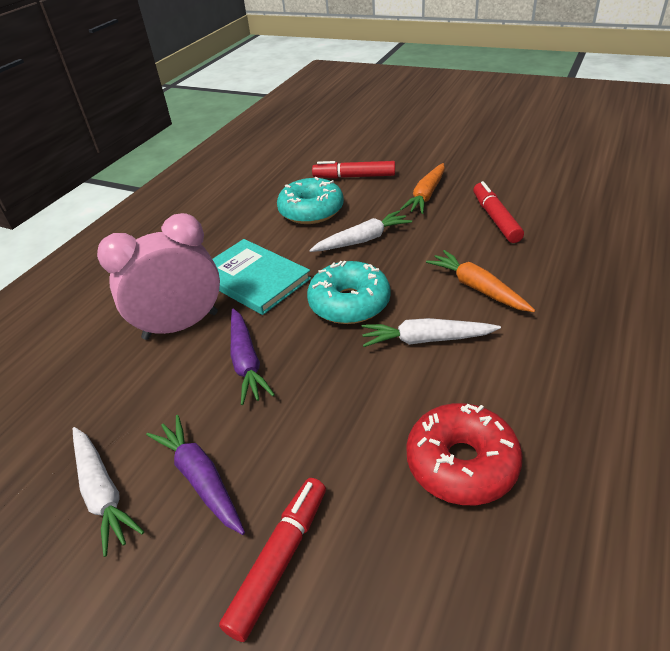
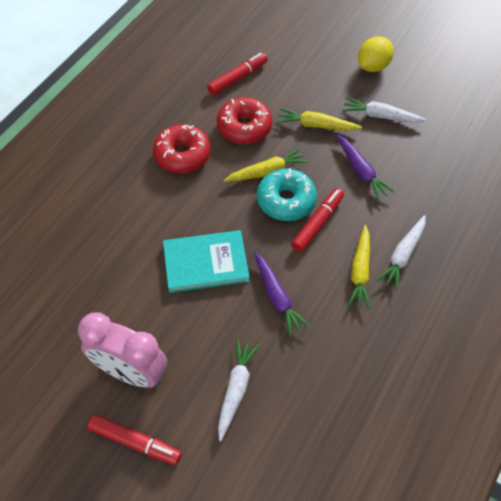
orange carrot: [400,163,445,214] [426,250,536,312] = 2 -> none = 0
red donut: [406,403,523,505] = 1 -> [153,124,211,173] [217,97,273,144] = 2
turquoise donut: [277,177,344,224] [307,261,391,324] = 2 -> [257,168,317,221] = 1
yellow carrot: none = 0 -> [224,147,309,182] [277,108,362,130] [347,225,370,310] = 3
yellow lemon: none = 0 -> [358,36,394,72] = 1

